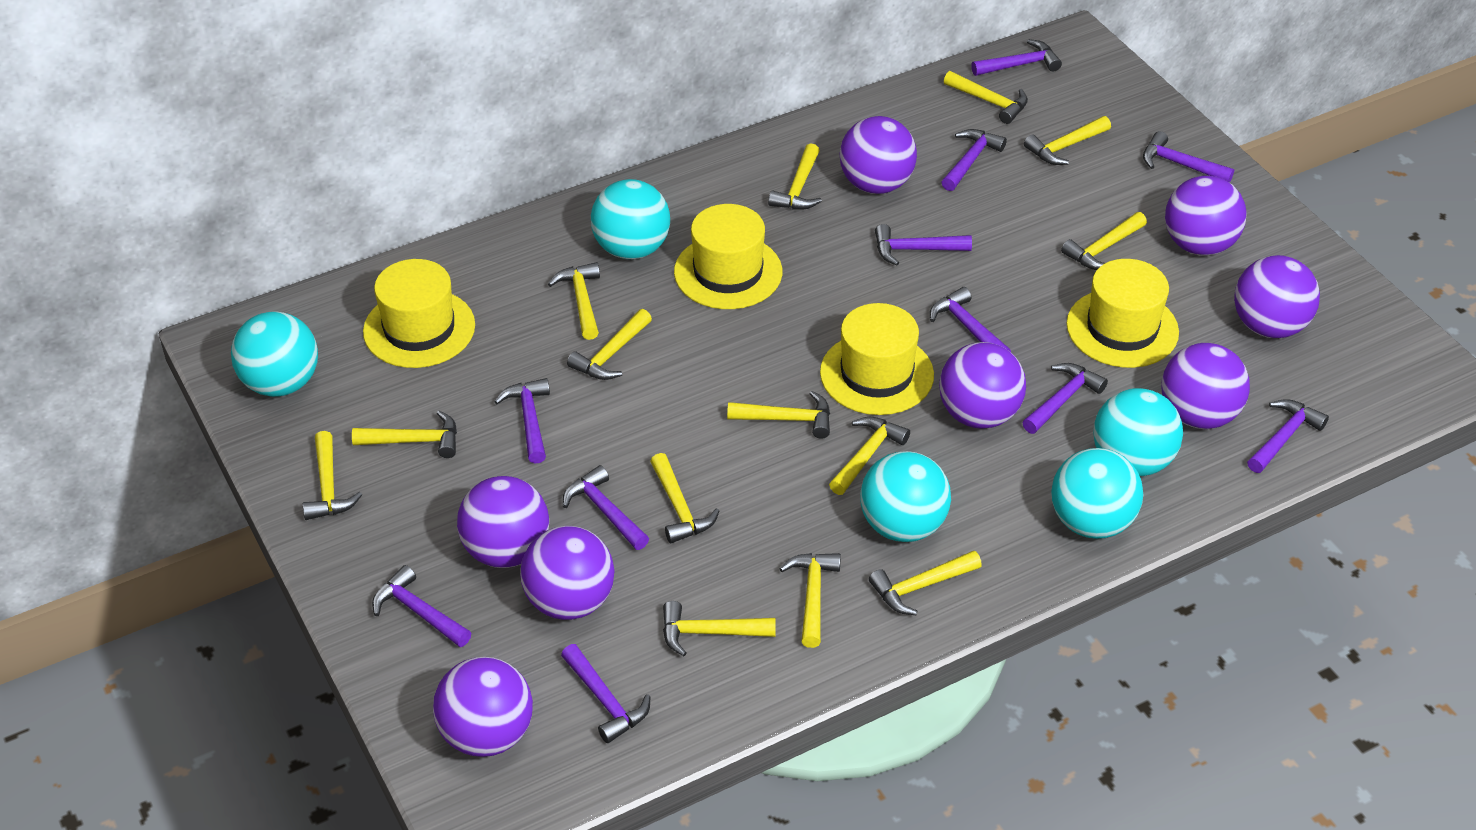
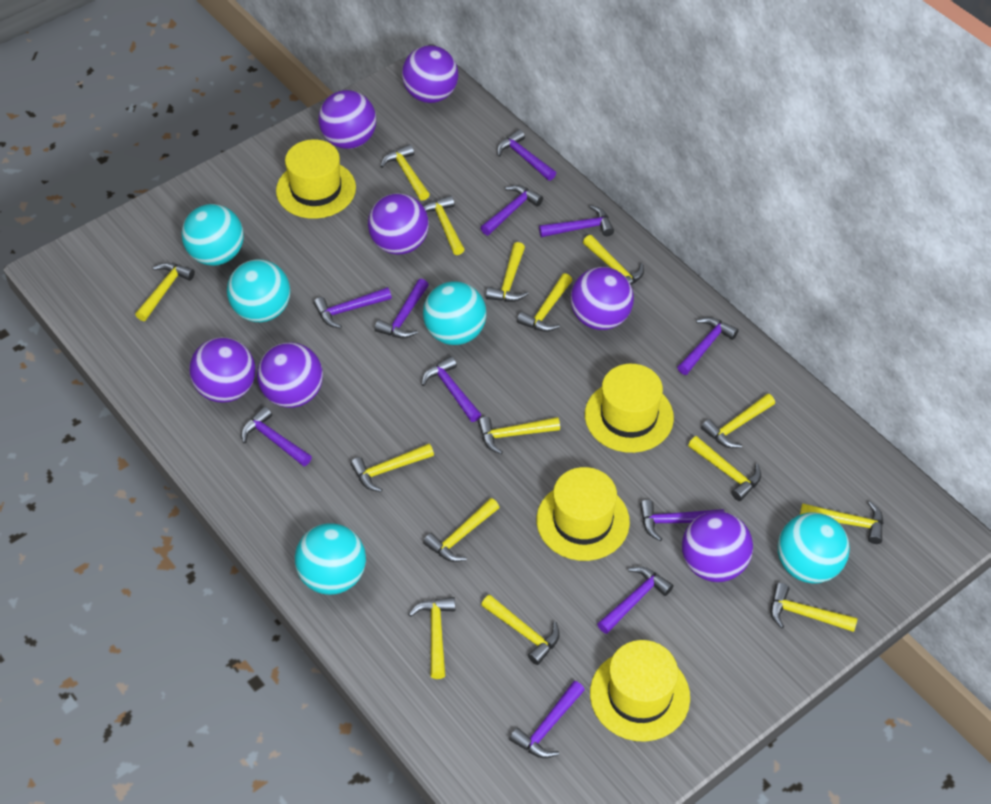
purple ball: [433,657,533,757] [457,476,549,568] [520,526,614,620] [839,116,917,194] [939,342,1026,429] [1161,343,1250,429] [1165,176,1247,255] [1234,255,1320,338] = 8 -> [189,337,255,403] [257,342,323,408] [319,90,376,149] [368,193,429,255] [402,45,458,103] [570,267,634,330] [682,511,753,582] = 7
yellow hammer: [303,431,362,520] [352,410,457,458] [548,262,600,340] [567,309,652,380] [650,453,719,543] [663,601,776,656] [727,391,830,439] [768,143,822,210] [779,553,841,648] [829,417,910,495] [869,551,982,615] [944,71,1028,124] [1024,116,1111,165] [1061,212,1147,270] = 14 -> [135,262,195,321] [350,444,434,492] [380,144,430,201] [408,597,455,679] [423,195,465,255] [423,498,500,562] [478,417,560,454] [481,595,560,665] [486,242,528,302] [517,273,572,332] [583,235,644,285] [688,436,761,501] [701,394,775,448] [771,583,858,632] [800,501,884,544] = 15

